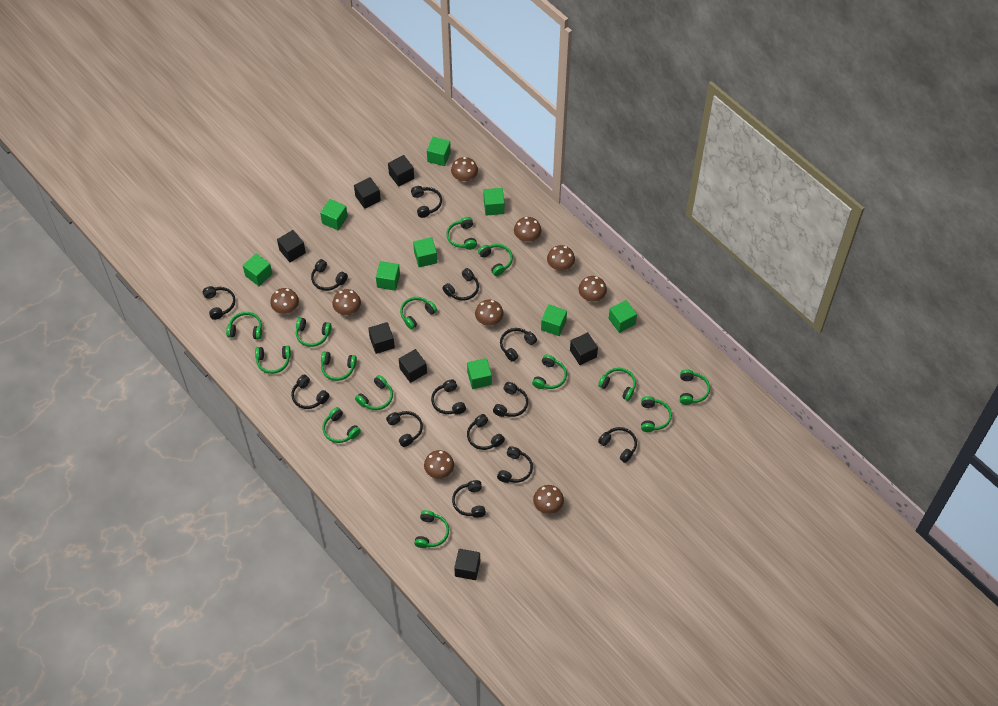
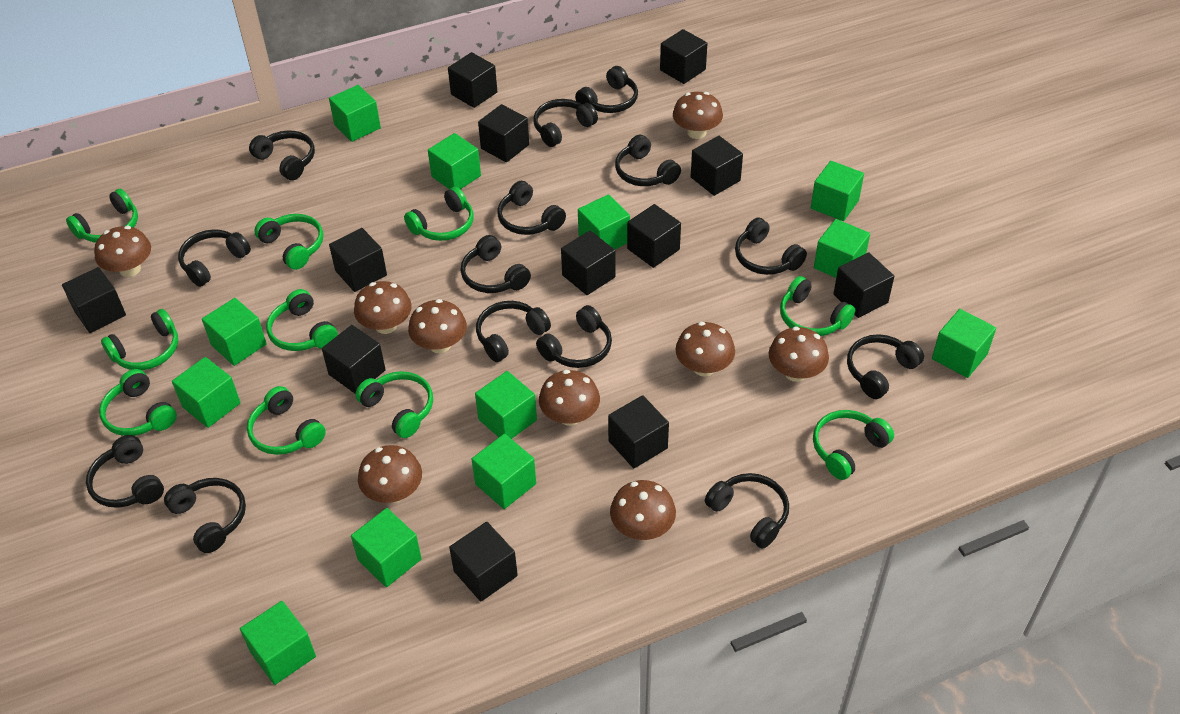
black cube: [277,230,306,262] [354,177,381,209] [368,322,395,354] [388,155,414,187] [399,349,427,383] [454,549,480,580] [570,332,598,365] = 7 -> [62,267,126,333] [322,325,386,394] [329,228,387,292] [448,52,497,108] [449,522,518,602] [478,104,529,162] [561,231,616,295] [608,395,669,468] [627,204,681,268] [660,29,707,84] [691,136,743,196] [833,252,894,318] = 12
black headphones: [203,286,236,320] [291,375,330,409] [311,259,348,291] [386,411,423,447] [411,186,442,218] [431,379,466,415] [442,268,479,301] [452,480,486,518] [467,414,505,450] [493,382,528,417] [497,446,533,483] [500,328,537,362] [598,427,637,463] = 13 -> [86,435,164,508] [164,478,246,553] [178,230,251,287] [249,130,315,180] [461,235,531,293] [476,301,551,362] [497,181,566,235] [534,99,598,147] [536,305,612,368] [575,66,638,113] [615,135,681,186] [705,473,789,549] [735,218,807,275] [847,334,924,399] = 14
green cube: [243,253,272,286] [320,199,348,230] [376,261,400,291] [413,237,437,267] [427,137,451,166] [467,358,492,389] [484,188,504,216] [541,304,567,336] [609,300,637,333] = 9 -> [172,357,241,428] [202,298,267,366] [240,601,316,685] [329,85,381,142] [351,508,422,587] [428,133,481,189] [472,434,536,509] [475,371,537,439] [578,194,630,249] [811,161,864,221] [814,219,870,278] [932,309,996,378] = 12
green headphones: [226,312,262,339] [255,346,291,374] [296,317,332,347] [321,351,357,381] [323,407,361,443] [355,375,393,410] [400,297,437,330] [414,510,449,548] [446,217,477,250] [478,244,513,276] [532,355,567,389] [598,368,636,401] [641,396,672,432] [680,369,710,405] = 14 -> [66,189,138,243] [99,369,177,436] [101,309,178,370] [247,386,326,455] [254,214,323,270] [266,289,338,351] [355,371,433,438] [404,187,474,241] [780,276,855,336] [813,410,894,480] = 10

